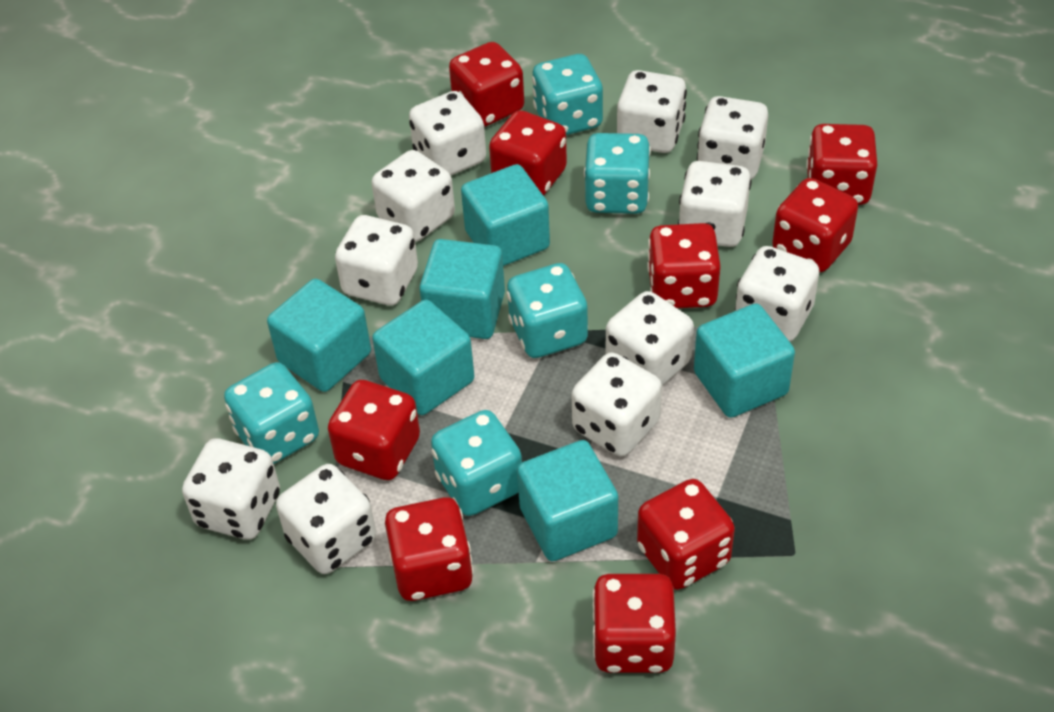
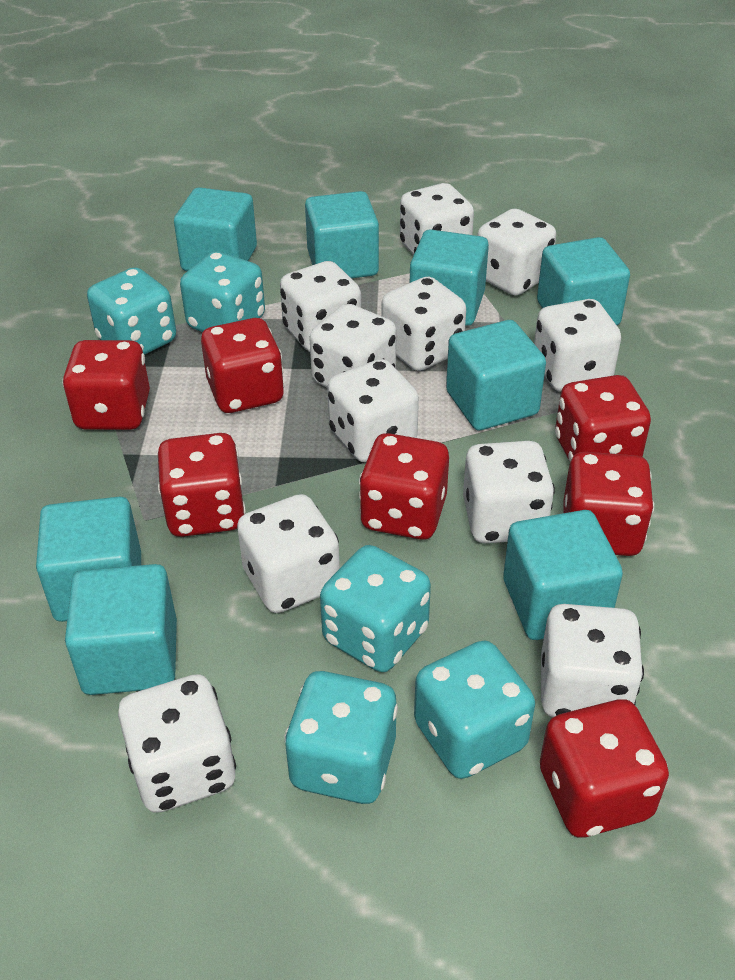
red dice: [328,380,420,480] [385,497,473,601] [449,42,524,127] [489,110,567,196] [592,574,676,673] [637,479,735,590] [647,223,721,308] [772,178,858,272] [806,124,877,205] = 9 -> [62,340,150,430] [158,433,246,537] [201,318,284,413] [359,433,449,540] [540,699,669,837] [555,375,651,462] [563,452,654,556] = 7
turquoise cube: [267,279,371,392] [372,300,474,415] [419,239,505,339] [461,164,550,266] [517,440,618,561] [694,304,795,418] = 6 -> [36,497,141,622] [65,564,177,695] [174,187,257,271] [305,191,379,278] [410,229,489,326] [446,320,546,430] [503,510,623,640] [537,237,630,325] = 8

